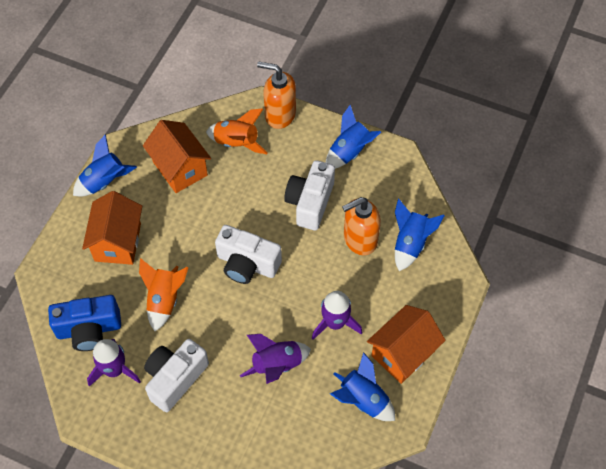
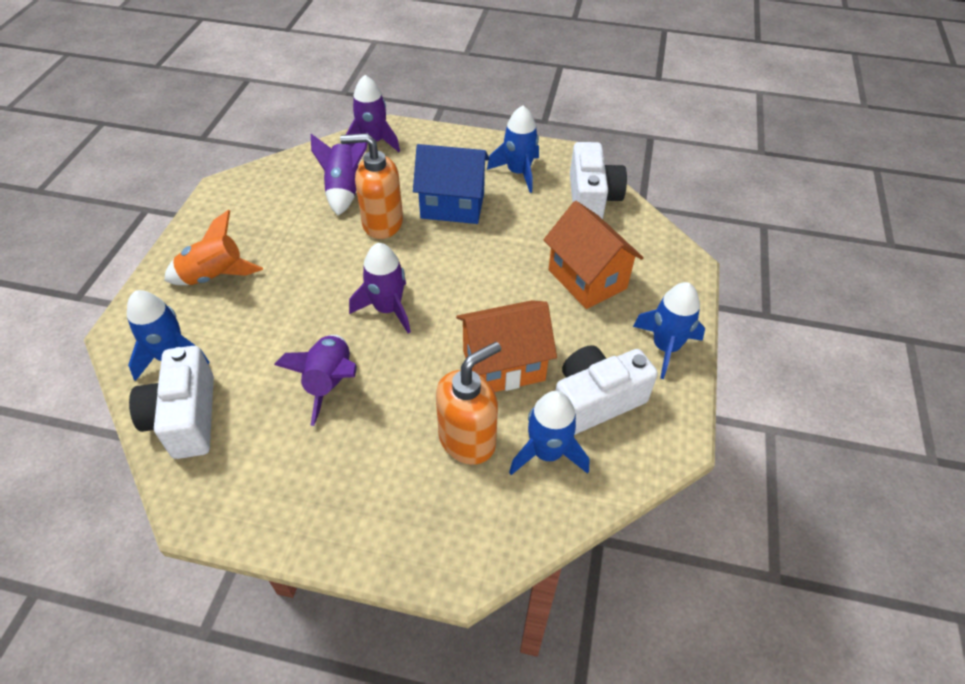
blue camera: [48,295,121,351] = 1 -> none = 0
blue house: none = 0 -> [413,144,489,224] = 1
orange house: [82,191,142,265] [143,120,211,193] [367,305,446,384] = 3 -> [456,300,557,392] [544,201,644,309] = 2
orange rocket: [139,258,188,331] [206,108,268,154] = 2 -> [164,210,263,285] = 1
purple rocket: [87,339,141,387] [240,334,311,384] [312,291,363,340] = 3 -> [274,335,357,426] [311,132,369,216] [346,75,400,152] [349,243,411,334] = 4

